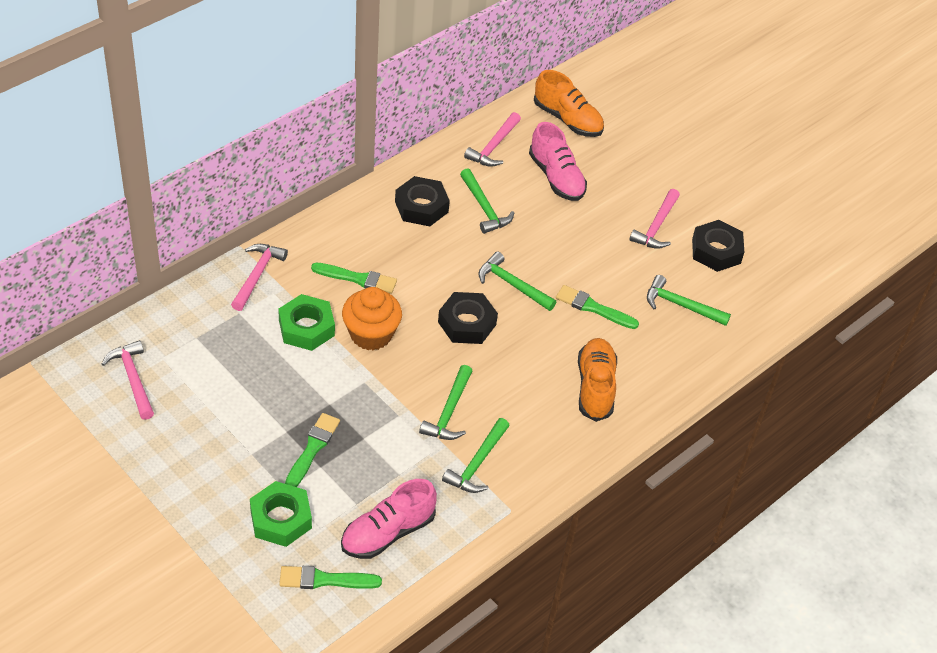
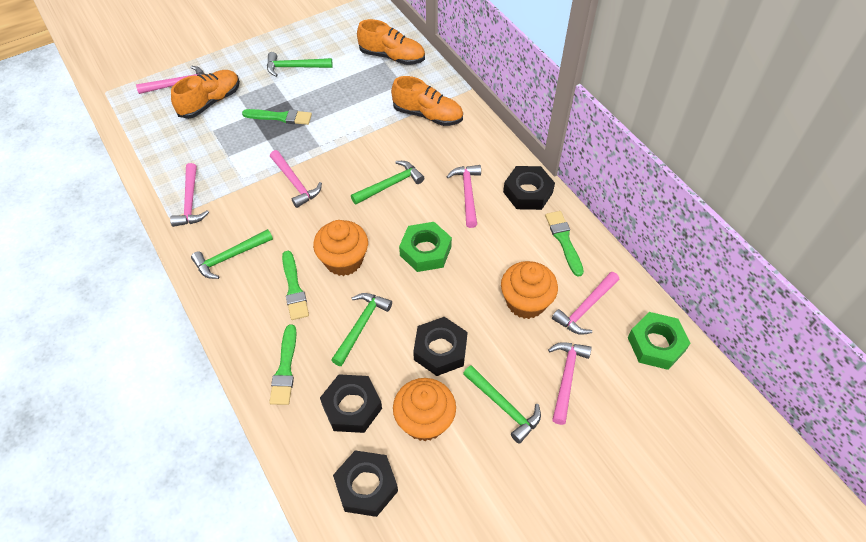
black nut: [395,176,450,226] [438,292,498,344] [692,220,744,272] = 3 -> [320,374,382,433] [333,450,398,517] [413,317,468,376] [503,166,555,210] = 4
orange cupcake: [342,287,402,351] = 1 -> [313,220,368,276] [393,378,456,441] [501,261,558,319] = 3
orange shoe: [534,70,604,137] [578,338,617,422] = 2 -> [171,70,240,119] [357,19,425,65] [391,76,463,126] = 3
pink hammer: [102,340,154,420] [231,244,288,311] [464,112,521,167] [629,189,680,249] = 4 -> [136,66,204,94] [170,163,209,227] [270,150,322,208] [446,165,481,228] [548,342,592,425] [552,272,619,335] = 6
pink shoe: [341,479,437,559] [529,122,587,201] = 2 -> none = 0

